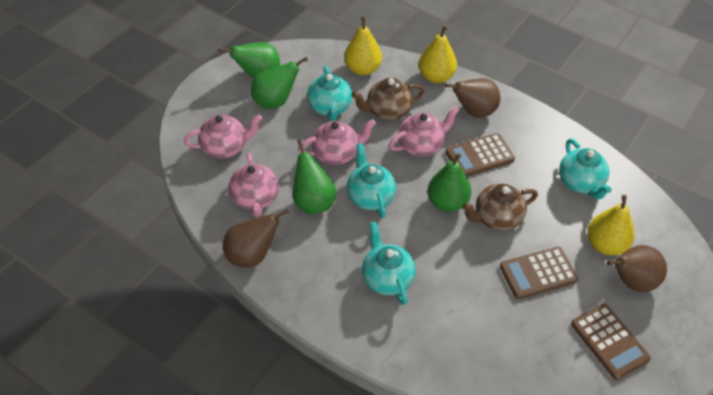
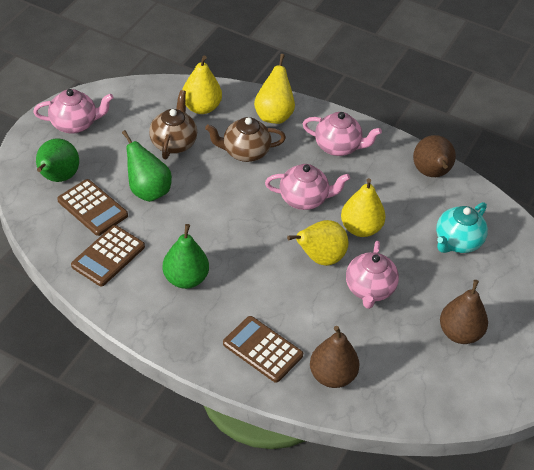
green pear: [219,42,280,79] [251,56,308,109] [293,139,336,214] [427,153,471,212] = 4 -> [36,139,79,182] [122,130,172,202] [163,224,209,289] = 3
turquoise teapot: [307,66,352,121] [347,143,396,218] [362,222,416,305] [559,139,612,200] = 4 -> [436,202,488,253] = 1
yellow pear: [344,16,382,75] [419,25,457,83] [587,195,635,256] = 3 -> [182,56,222,114] [254,54,295,124] [287,220,349,266] [341,178,386,237] = 4

